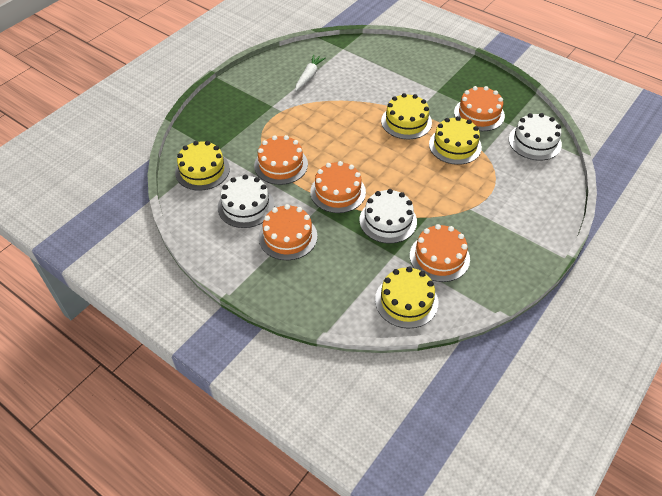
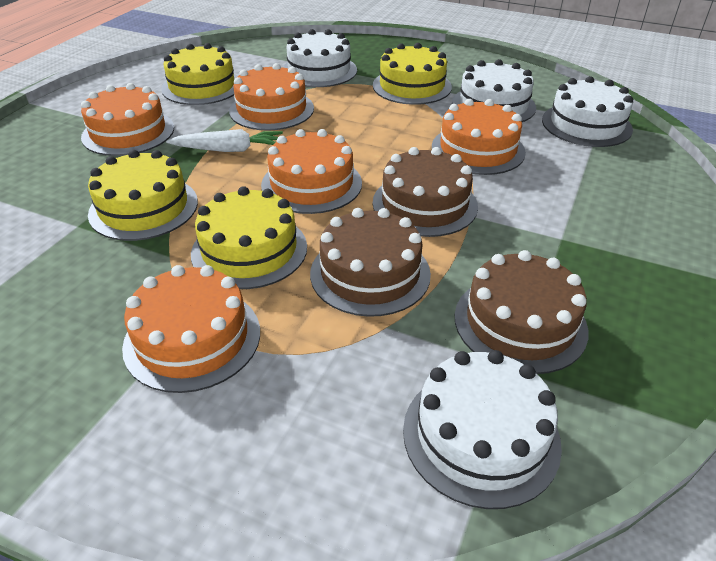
brown cake: none = 0 -> [310,208,431,317] [373,147,478,237] [455,250,588,374] = 3
white cake: [218,175,274,228] [359,189,417,244] [509,113,562,161] = 3 -> [283,29,357,87] [403,350,562,509] [452,59,536,122] [542,76,633,147] = 4

